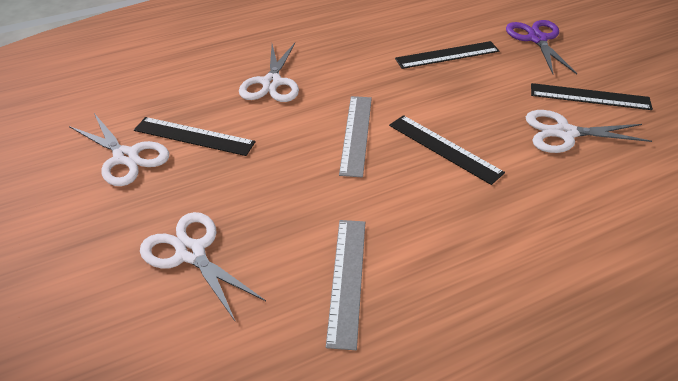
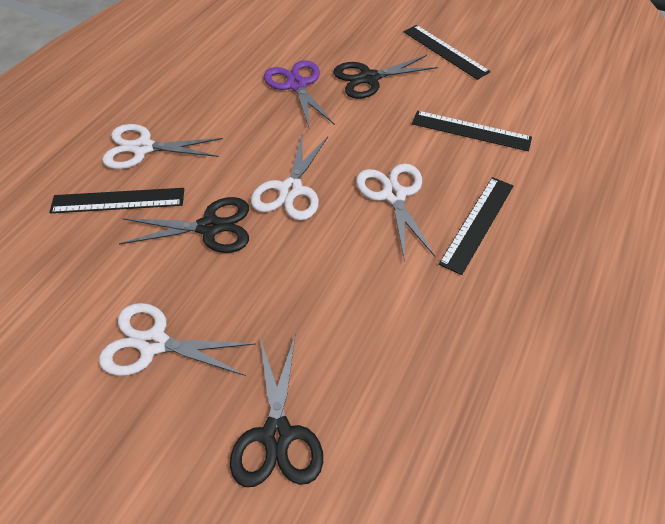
black scissors: none = 0 -> [119,197,249,253] [230,334,323,487] [333,55,438,99] = 3
grey ruler: [326,220,365,350] [339,96,372,177] = 2 -> none = 0

